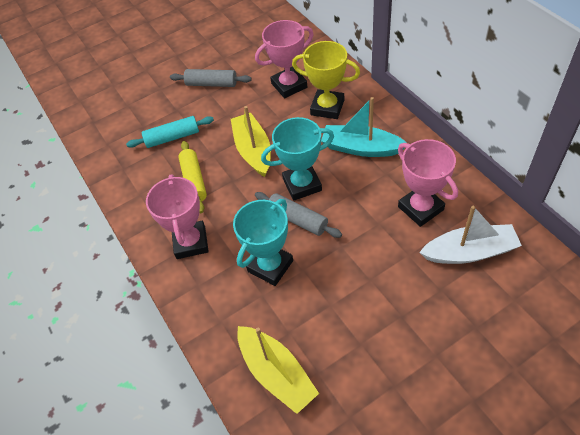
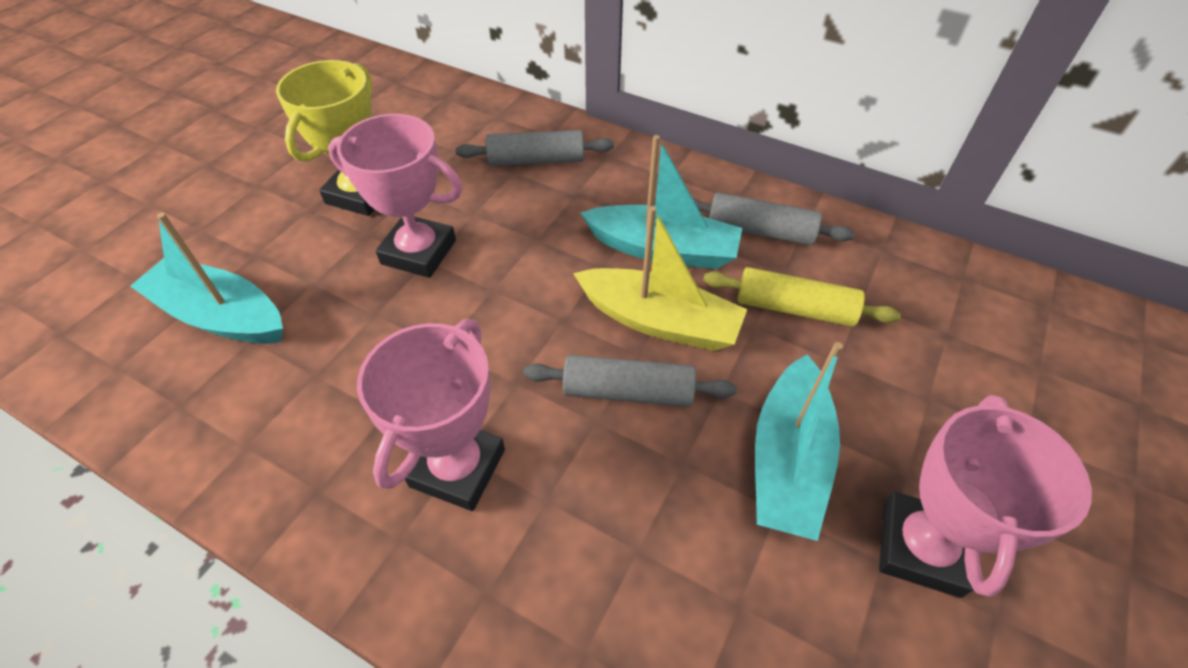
grey rolling pin: [170,69,251,87] [255,192,342,238] = 2 -> [456,130,614,166] [523,355,737,407] [693,192,855,245] = 3
turquoise boat: [321,97,406,157] = 1 -> [130,213,283,344] [580,135,742,269] [755,342,843,541] = 3
turquoise rolling pin: [126,116,214,148] = 1 -> none = 0
turquoise trophy: [233,199,293,286] [261,117,334,201] = 2 -> none = 0
white boat: [419,206,522,264] = 1 -> none = 0
yellow boat: [231,106,271,177] [237,326,319,414] = 2 -> [573,206,747,351] = 1

